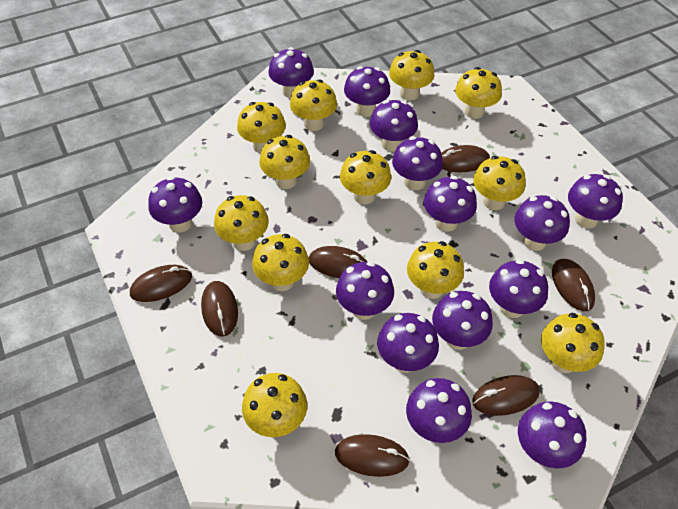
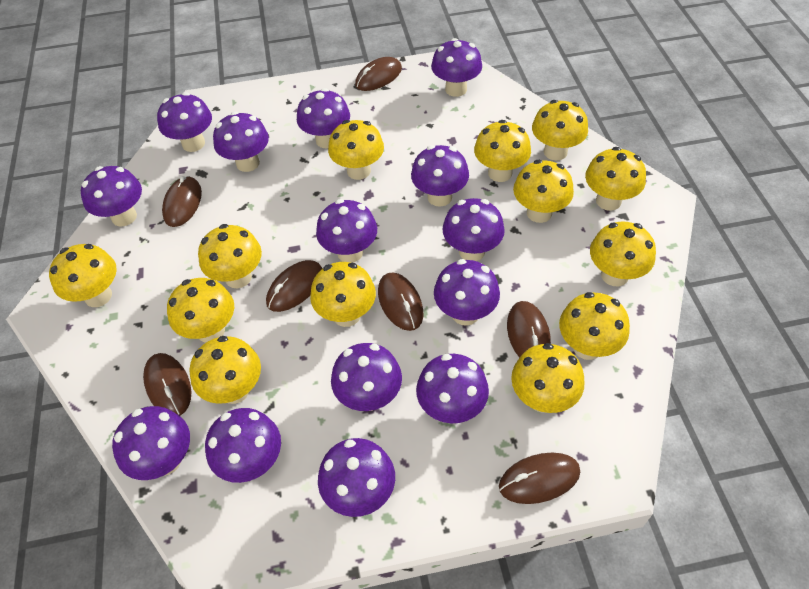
yellow mushroom: [214,195,269,251] [237,102,286,153] [242,373,307,437] [252,234,309,291] [259,135,310,189] [290,79,337,131] [340,150,391,204] [389,50,434,101] [407,241,464,299] [455,67,502,119] [473,156,526,210] [541,313,605,373] = 12 -> [49,244,117,307] [167,278,234,343] [190,336,261,404] [198,224,262,288] [310,262,376,327] [328,120,384,180] [474,120,531,182] [511,343,584,413] [513,160,574,223] [532,100,588,160] [559,292,630,360] [585,147,646,211] [590,221,656,287] = 13

